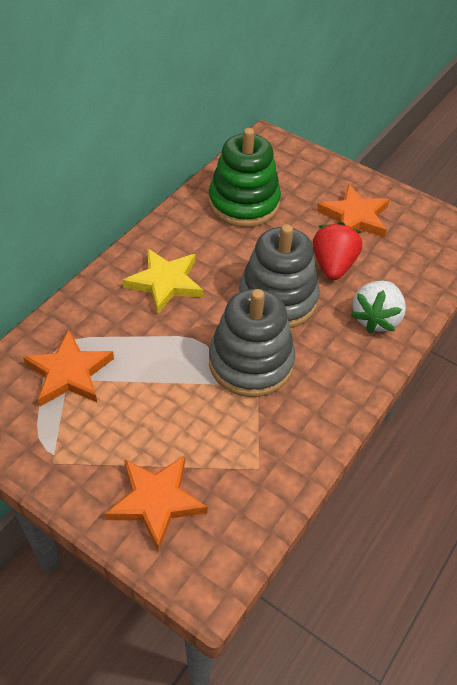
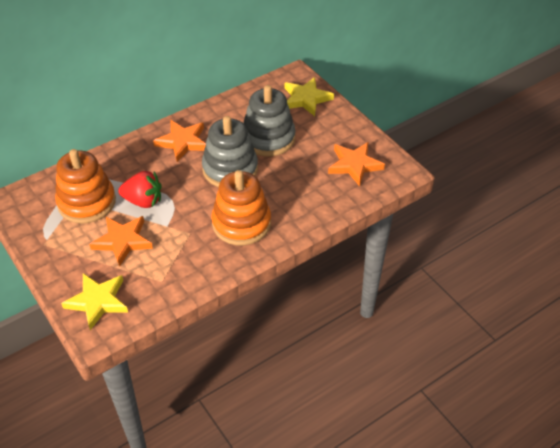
green stacking toy: [209,128,281,227] = 1 -> none = 0
orange stacking toy: none = 0 -> [55,149,116,224] [211,170,271,245] = 2
white strawberry: [351,281,406,333] = 1 -> none = 0
yellow star: [123,248,203,314] = 1 -> [61,273,128,330] [285,77,334,116] = 2

